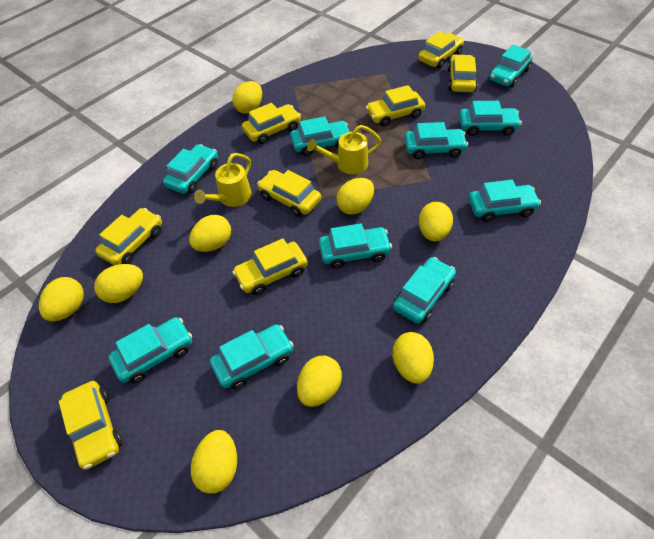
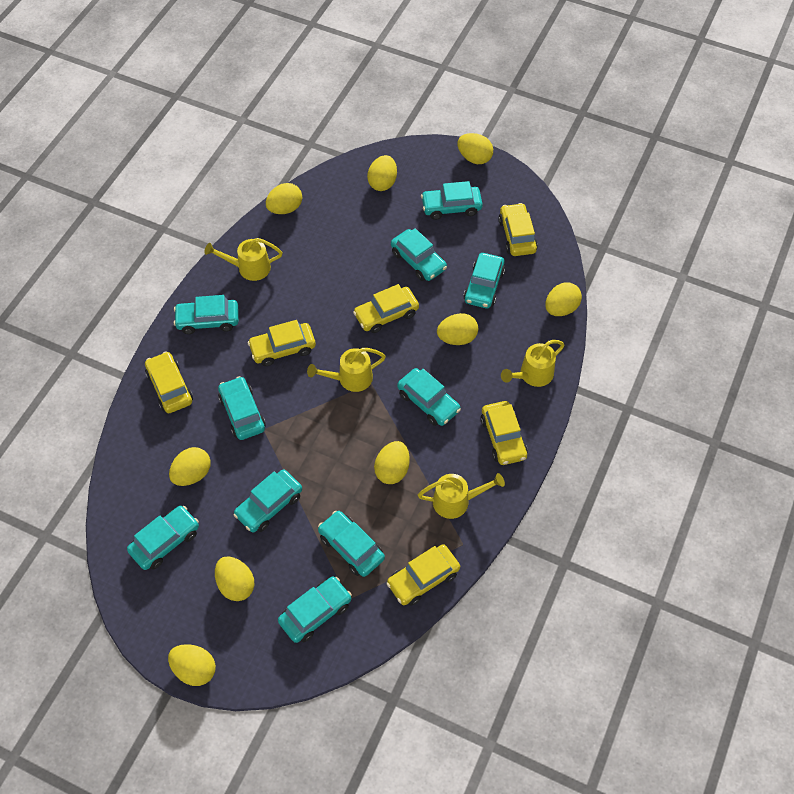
yellow car: [59,381,122,470] [95,208,162,265] [232,238,308,295] [242,103,301,144] [257,170,321,217] [366,85,425,127] [418,32,464,69] [447,54,477,92] = 8 -> [145,351,193,413] [248,320,316,366] [353,284,419,333] [386,544,460,606] [481,401,528,465] [498,203,538,256] = 6
yellow watering can: [194,153,252,207] [307,125,381,174] = 2 -> [204,238,283,281] [307,348,386,392] [418,473,505,519] [501,340,564,387] = 4

